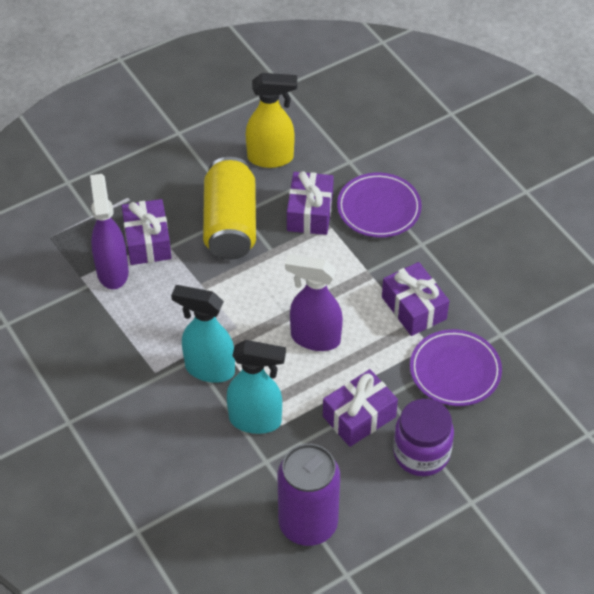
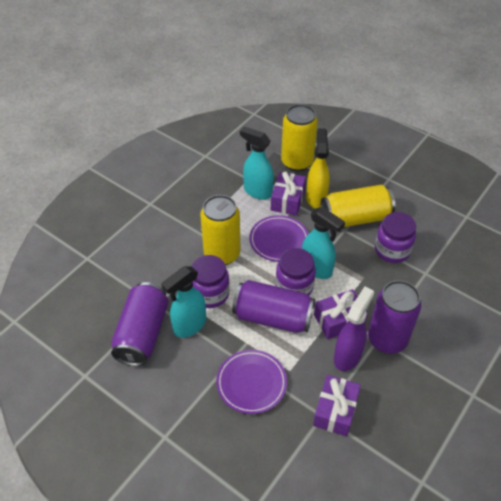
purple can: [277,444,340,546] = 1 -> [111,282,168,366] [232,280,315,333] [368,280,421,354] = 3
purple gift: [122,199,172,265] [287,171,334,235] [323,369,398,447] [382,262,449,336] = 4 -> [271,171,306,216] [313,375,361,437] [314,289,368,339] = 3
purple jar: [393,399,454,476] = 1 -> [191,255,230,308] [276,248,316,296] [375,212,416,263] = 3
purple spray bottle: [90,174,129,289] [285,254,343,351] = 2 -> [334,286,374,371] = 1
turquoise spray bottle: [171,285,235,383] [227,340,286,434] = 2 -> [161,266,206,338] [240,126,274,200] [302,207,345,279] = 3
yellow can: [203,157,256,260] = 1 -> [200,195,241,265] [281,104,318,171] [321,185,395,227] = 3

